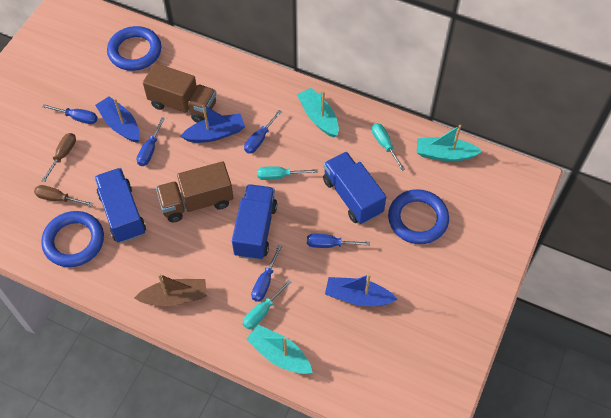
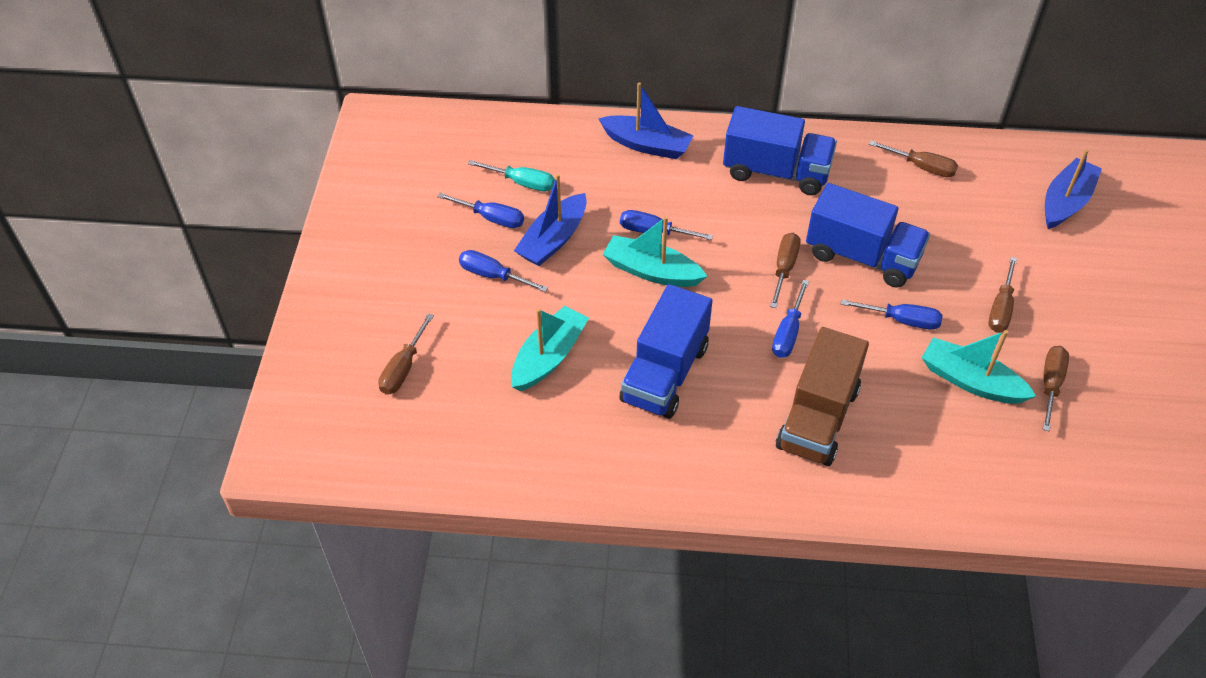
blue ring: [41,211,104,267] [107,26,161,71] [388,189,449,244] = 3 -> none = 0
brown boat: [134,274,207,306] = 1 -> none = 0
brown screwdriver: [34,185,93,206] [41,133,76,183] = 2 -> [378,313,434,394] [770,233,800,308] [869,141,958,177] [988,257,1017,333] [1042,346,1069,432] = 5
brown truck: [143,63,216,123] [156,161,233,222] = 2 -> [776,327,869,466] = 1
turquoise screwdriver: [243,280,291,329] [257,166,318,180] [372,123,405,171] = 3 -> [468,160,555,191] = 1

